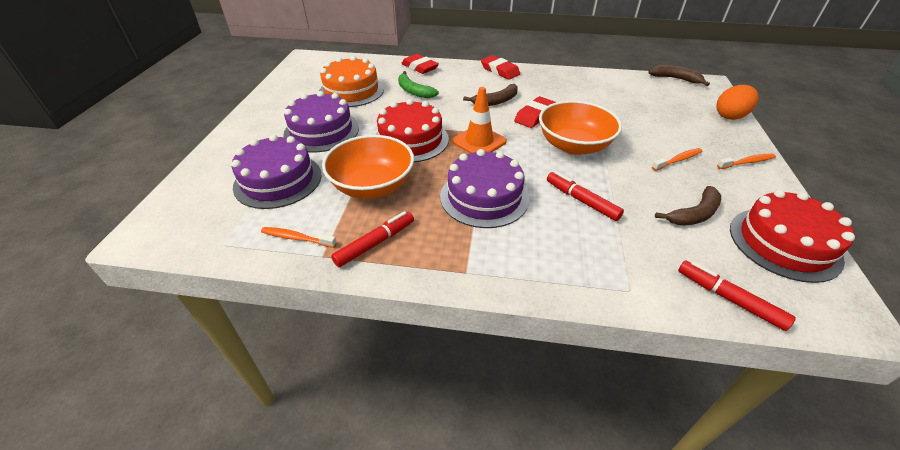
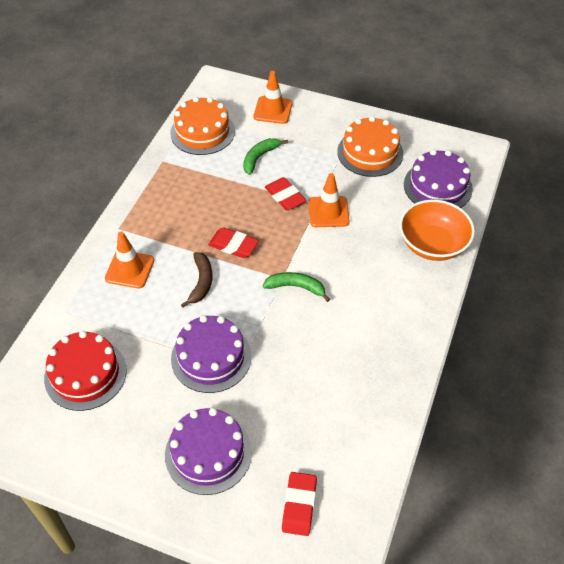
brown banana: [463,84,518,106] [648,65,710,86] [655,186,721,226] = 3 -> [181,252,212,308] = 1
green banana: [398,71,439,98] = 1 -> [243,138,288,175] [262,272,330,302] = 2
orange bowl: [322,135,414,199] [539,101,622,155] = 2 -> [399,200,475,261] = 1
orange cake: [319,56,384,107] = 1 -> [170,97,235,155] [337,116,403,177] = 2
orange egg: [716,85,759,120] = 1 -> none = 0
orange toothbrush: [261,227,337,248] [652,148,703,171] [717,154,776,169] = 3 -> none = 0
orange traffic cone: [452,87,507,153] = 1 -> [105,232,154,289] [253,71,293,124] [309,173,350,227] = 3
red cake: [375,99,449,162] [730,190,855,283] = 2 -> [44,331,127,411] = 1
red marker: [331,211,414,267] [547,171,624,221] [678,261,796,331] = 3 -> none = 0

